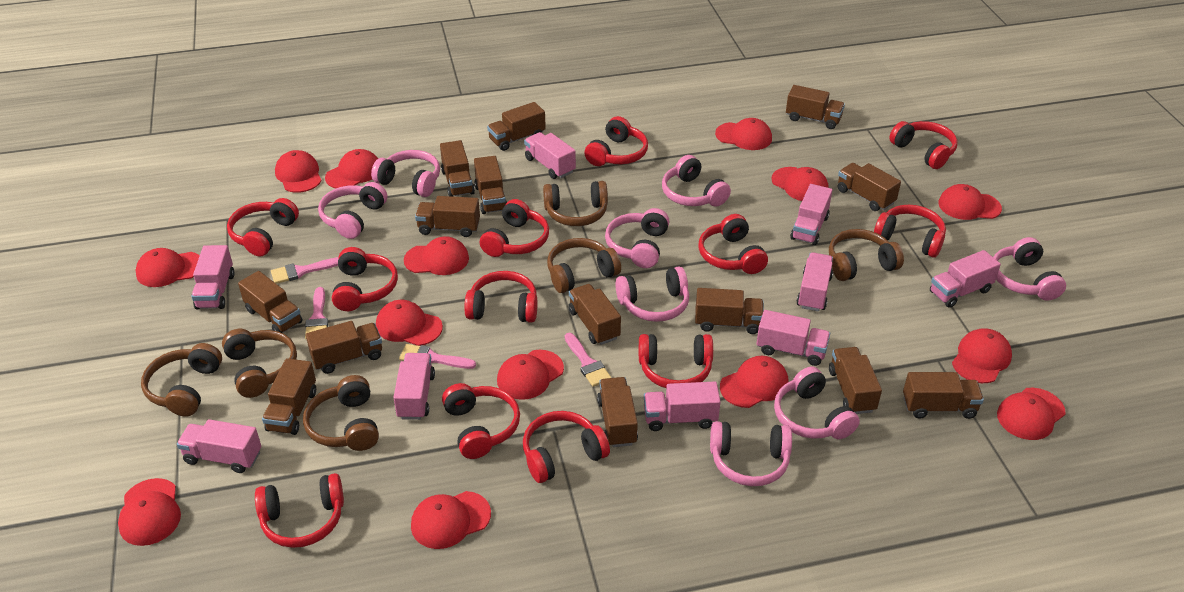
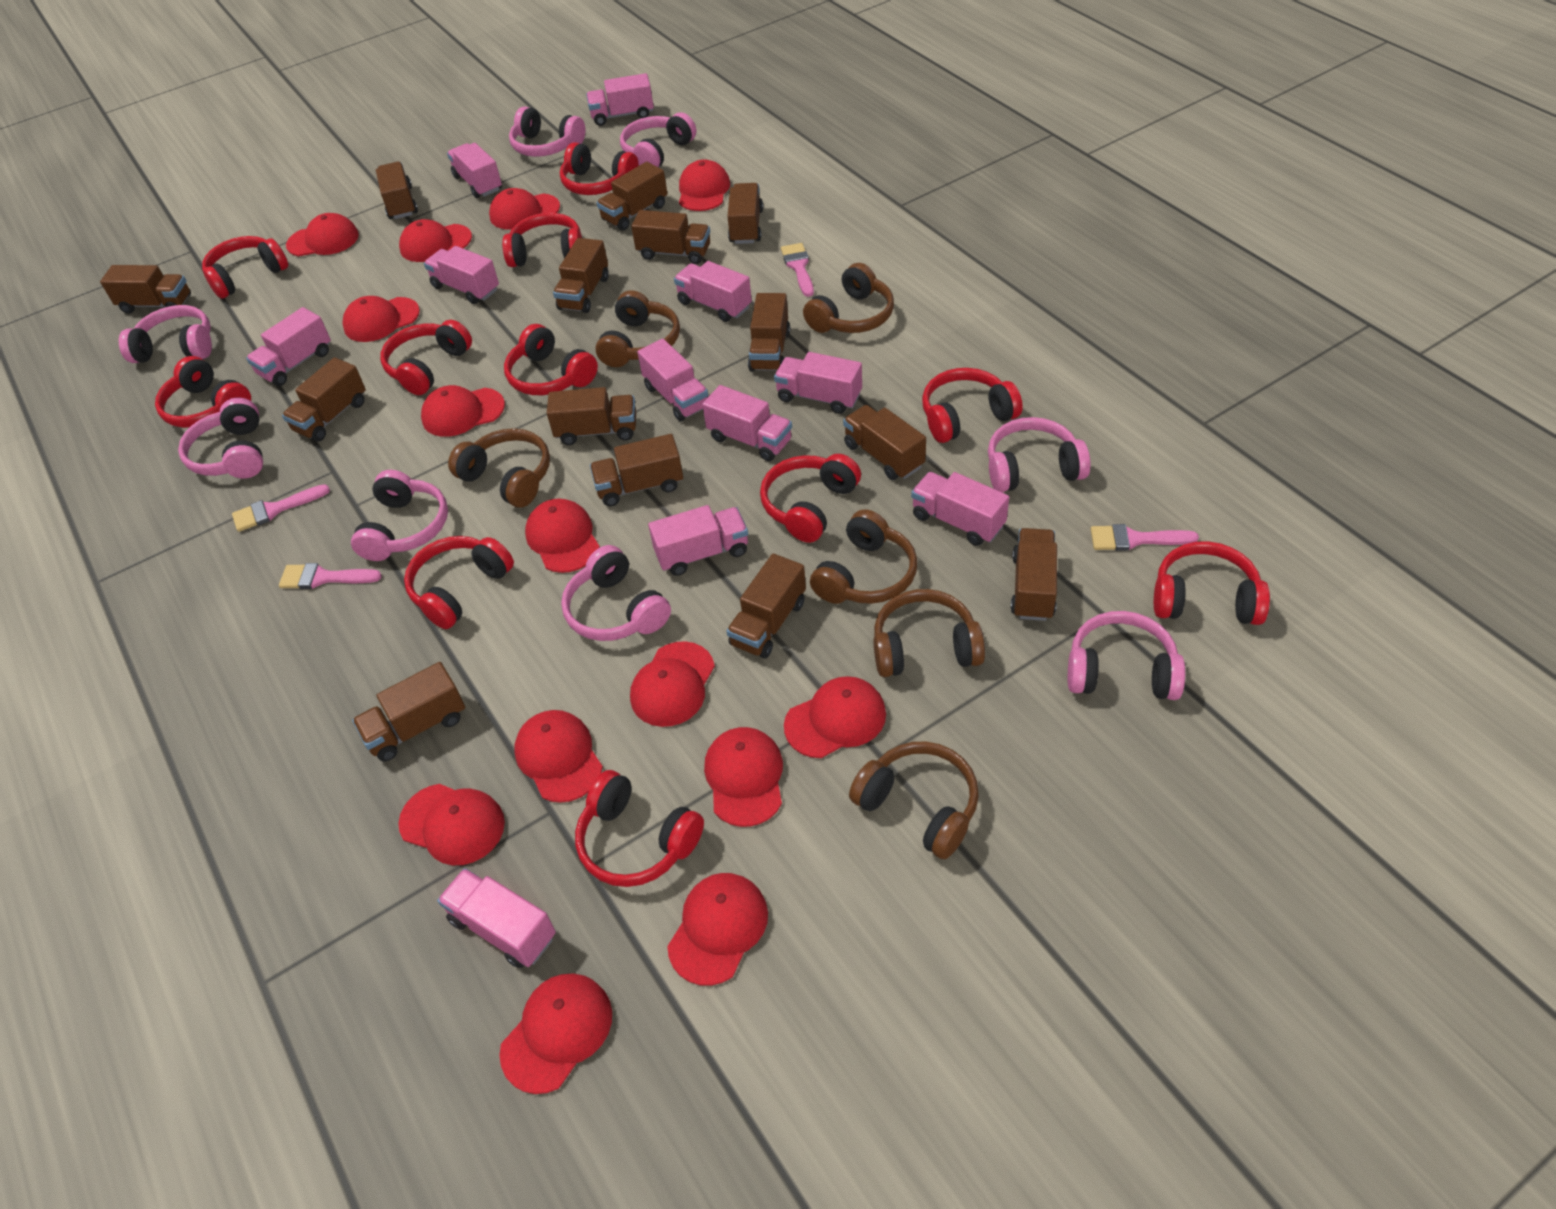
pink truck: [177,419,261,473] [191,245,235,309] [393,353,435,420] [524,132,576,179] [644,381,721,431] [756,310,830,366] [790,184,832,245] [796,252,833,311] [930,250,1001,308] = 9 -> [246,307,331,386] [424,246,499,304] [437,868,556,968] [447,143,502,198] [586,73,654,126] [637,339,708,421] [648,505,748,576] [674,261,752,322] [702,385,792,461] [774,352,862,414] [911,472,1009,546] = 11
red headphones: [227,198,299,256] [255,473,344,548] [332,247,398,311] [442,383,520,459] [464,271,537,323] [480,199,549,257] [523,411,610,483] [584,116,648,166] [639,334,713,388] [698,214,768,274] [874,205,946,258] [889,121,958,169] = 12 -> [155,356,251,428] [202,236,288,298] [380,320,472,395] [404,536,514,629] [502,213,582,267] [504,324,598,395] [560,142,639,195] [575,770,704,887] [760,454,861,543] [922,368,1023,443] [1154,541,1270,625] = 11

